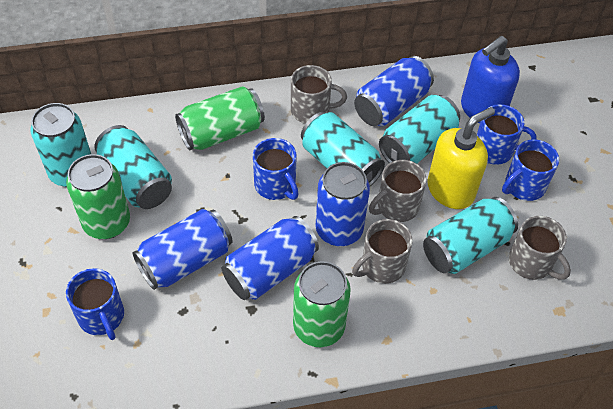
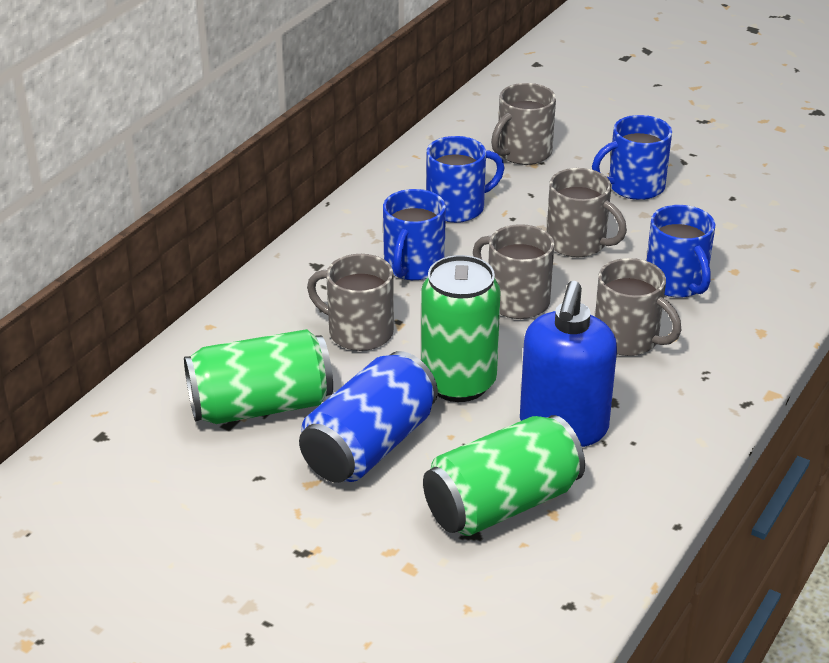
blue can: [132,209,233,290] [222,216,319,300] [316,162,370,246] [354,56,434,126] = 4 -> [299,351,438,483] = 1
grey mug: [291,65,347,124] [352,219,413,284] [369,160,427,222] [509,216,571,280] = 4 -> [307,254,394,351] [473,224,554,319] [491,83,556,165] [547,168,627,257] [595,258,682,356] = 5
turquoise can: [30,103,91,187] [94,125,172,209] [301,112,385,186] [379,95,460,164] [423,197,518,274] = 5 -> none = 0
yellow soap dispenser: [427,107,495,209] = 1 -> none = 0

